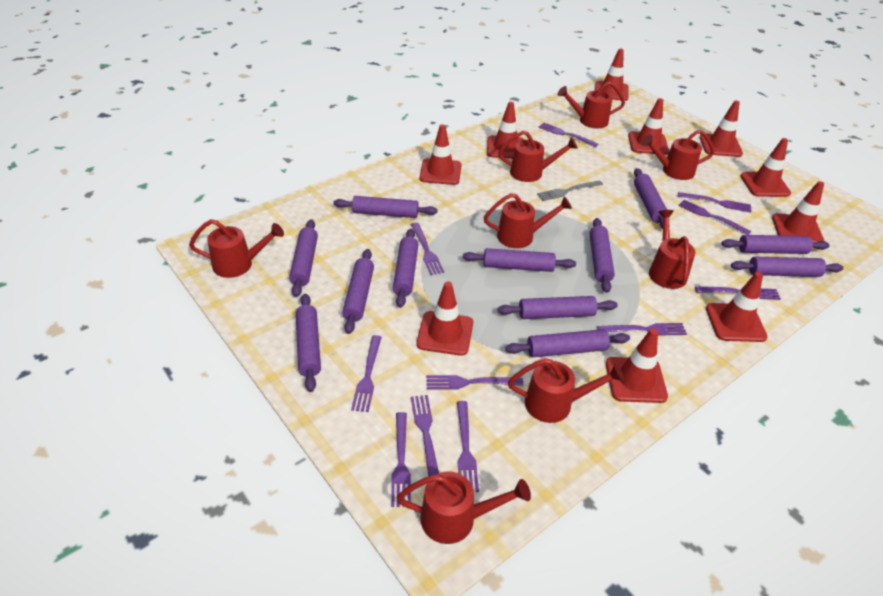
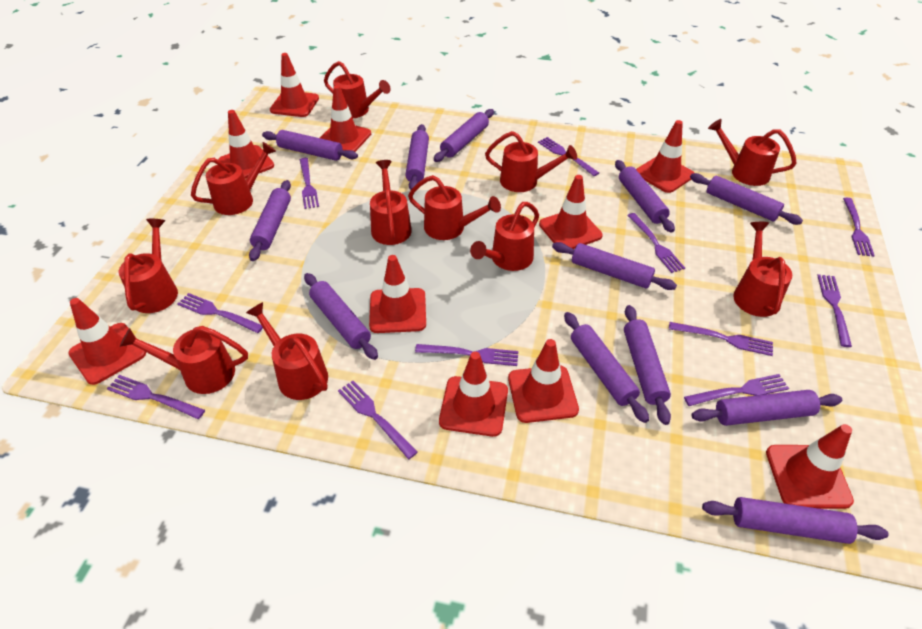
grey fork: [537,181,603,201] = 1 -> none = 0
red watering can: [189,219,284,278] [397,471,531,544] [484,193,572,248] [498,131,578,182] [508,358,624,423] [558,81,625,128] [641,130,715,180] [649,210,695,289] = 8 -> [119,219,178,313] [120,326,248,394] [191,142,276,215] [246,302,328,400] [324,61,391,118] [370,160,412,245] [408,175,501,240] [470,202,539,271] [485,131,577,192] [708,119,797,186] [733,222,792,317] = 11

